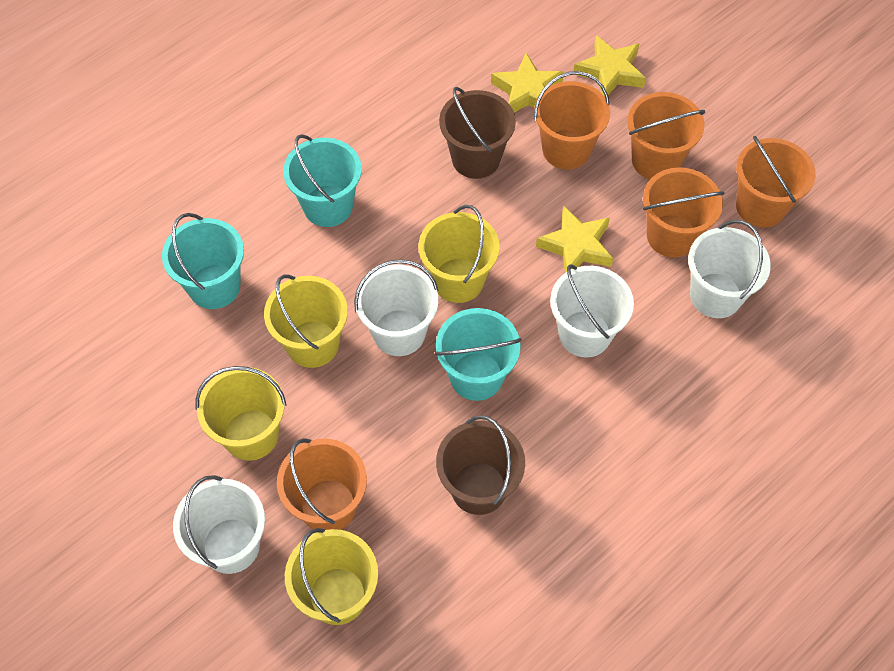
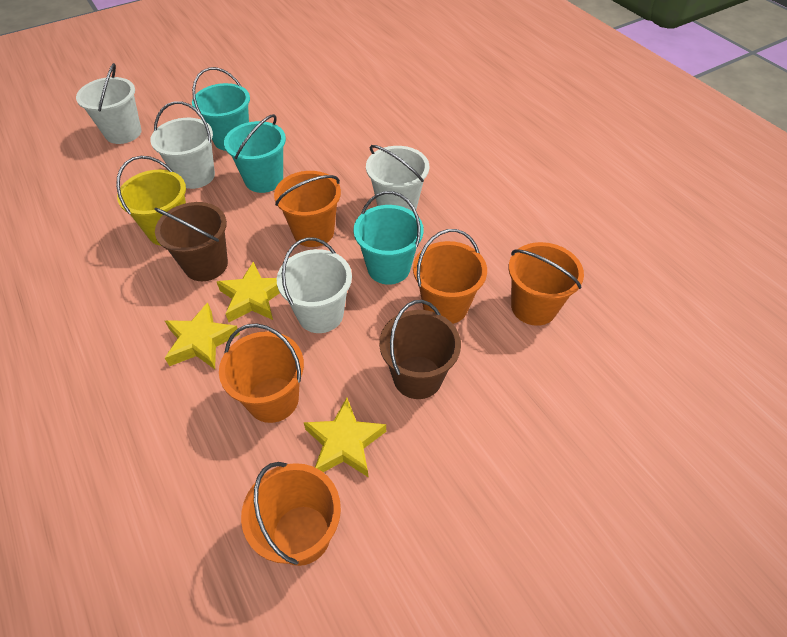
yellow bucket: [195,366,287,461] [264,275,348,368] [285,528,378,625] [419,205,500,303] = 4 -> [116,156,186,246] = 1

